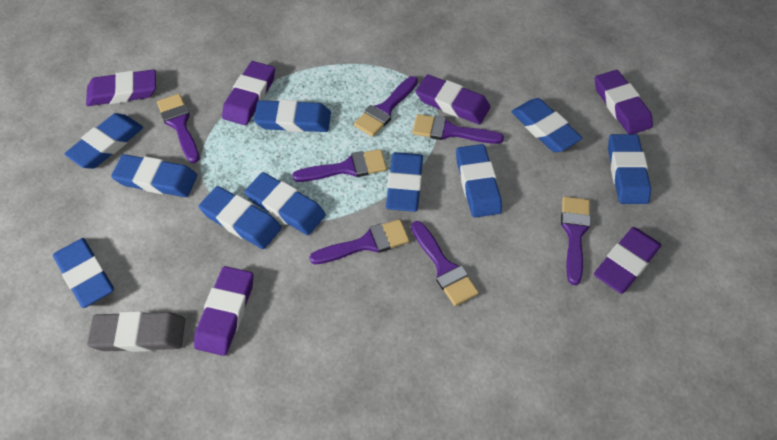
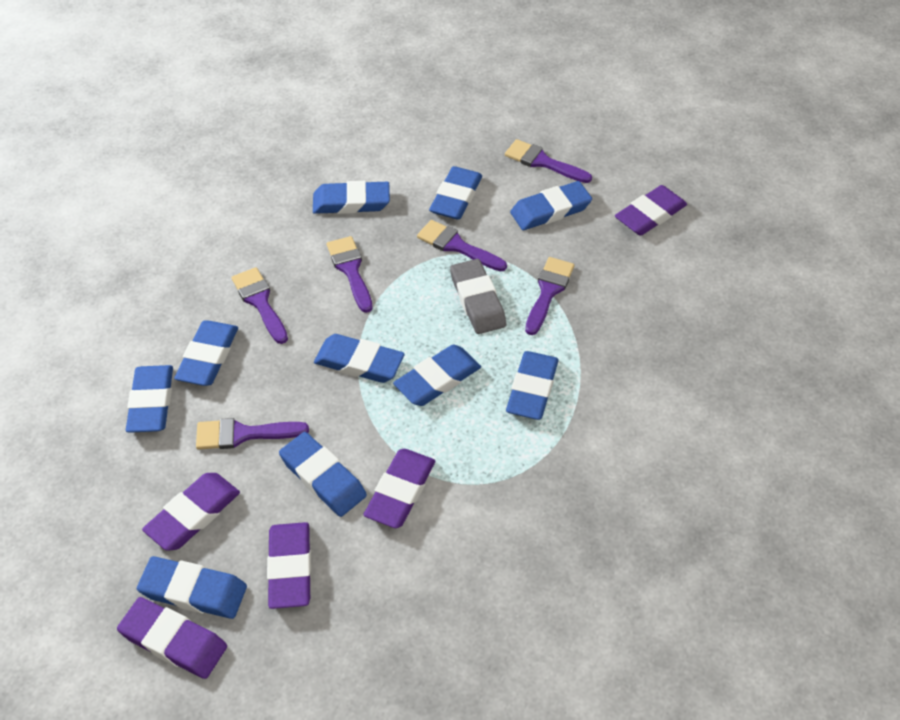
purple brush: [157,94,200,163] [292,149,387,182] [310,219,410,264] [354,76,418,137] [411,221,479,306] [412,114,504,144] [561,197,591,285] = 7 -> [196,418,309,450] [231,267,288,344] [327,236,373,313] [417,220,507,271] [505,139,592,183] [525,257,574,335] = 6
purple eraser: [86,69,156,106] [194,266,253,356] [222,61,275,125] [416,75,490,125] [594,227,661,294] [595,70,653,134] = 6 -> [117,597,227,679] [142,473,240,551] [267,522,311,609] [363,449,435,528] [615,185,687,236] = 5

